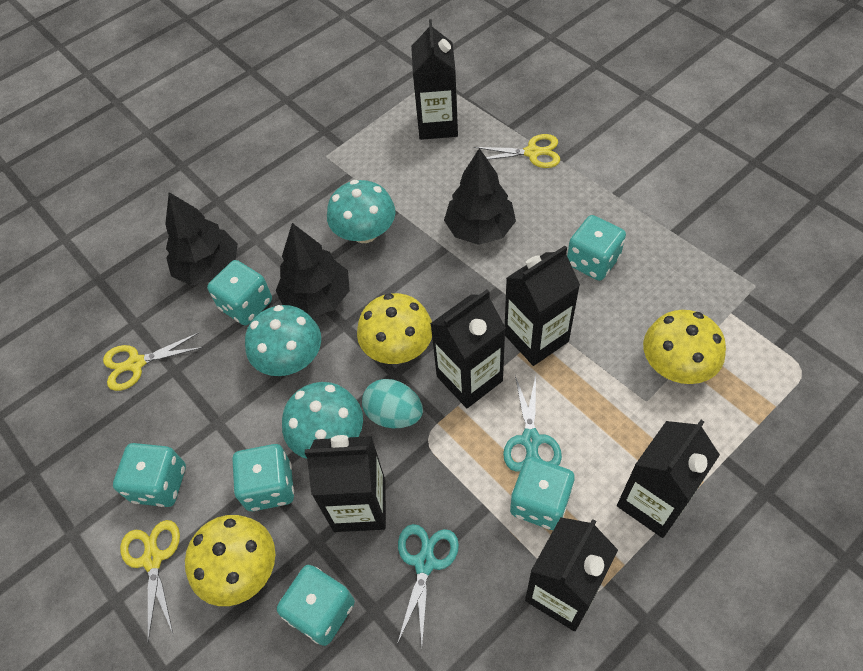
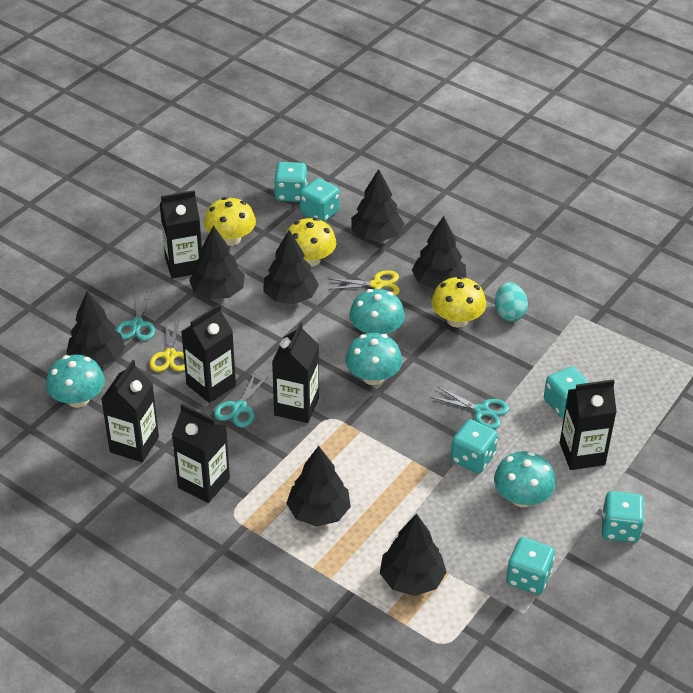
black tree: [165,192,238,286] [276,223,350,317] [444,148,516,245] = 3 -> [66,291,125,367] [189,225,245,300] [263,230,319,304] [286,446,351,527] [351,169,404,241] [380,514,447,596] [412,216,466,289] = 7
turquoise mushroom: [245,305,321,376] [282,382,363,459] [327,180,396,243] = 3 -> [46,355,105,408] [345,333,402,385] [349,289,405,335] [494,451,556,507] = 4
turquoise scissors: [397,524,459,645] [503,376,562,471] = 2 -> [116,289,155,341] [214,371,270,427] [430,386,509,429] = 3
yellow scissors: [103,332,203,391] [120,520,180,642] [474,134,560,168] = 3 -> [150,318,185,372] [328,270,400,295] = 2

